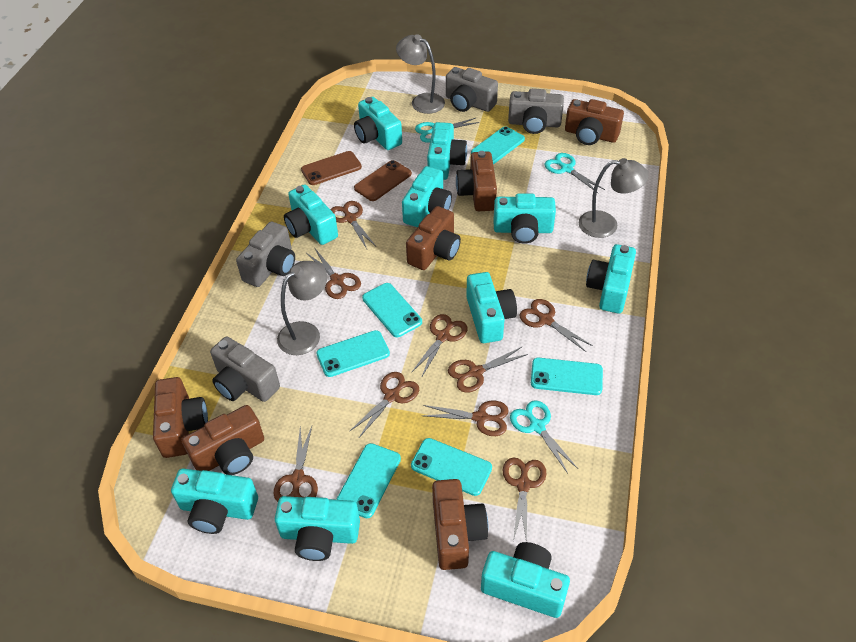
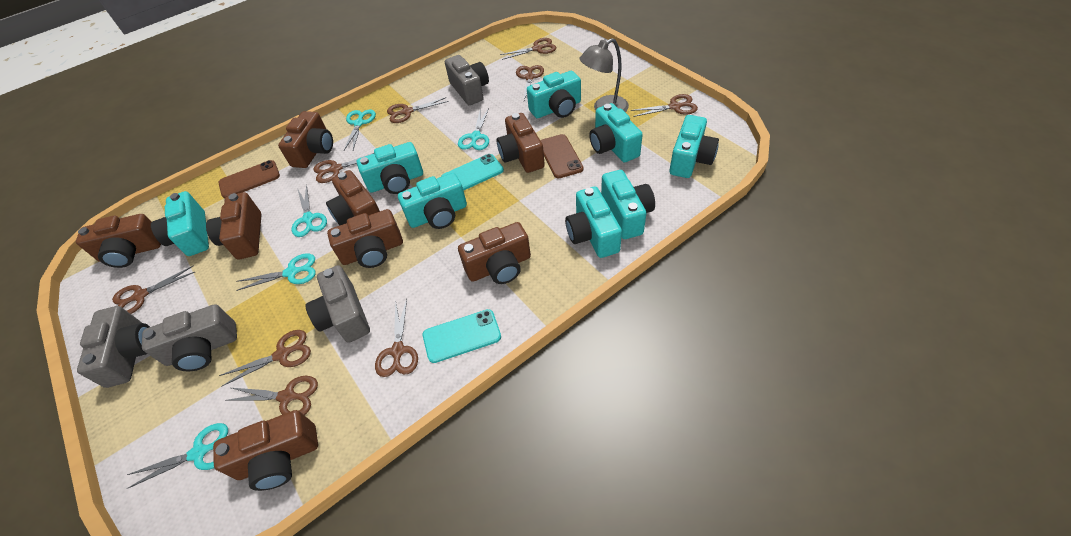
brown camera: [153,377,208,458] [182,405,264,475] [406,206,461,270] [432,479,488,570] [456,151,497,211] [565,99,624,145] = 6 -> [76,214,161,268] [206,192,262,260] [213,410,318,491] [278,111,333,168] [326,170,380,225] [327,209,403,268] [458,222,531,284] [496,113,545,173] = 8
grey lamp: [277,261,327,355] [396,34,445,114] [579,158,649,238] = 3 -> [580,38,629,112] = 1
turquoise camera: [171,468,258,534] [275,496,360,561] [284,184,338,245] [354,97,402,150] [402,166,452,227] [427,122,467,180] [466,272,517,343] [481,542,570,618] [494,193,556,244] [586,244,636,314] = 10 -> [151,191,209,256] [357,142,423,194] [398,173,467,229] [527,71,581,118] [565,186,622,258] [589,103,643,162] [601,170,655,239] [669,115,719,178] = 8
turquoise phone: [316,330,390,377] [336,443,401,518] [362,283,422,337] [411,438,492,496] [471,126,525,164] [531,358,603,395] = 6 -> [423,309,501,363] [441,154,504,191] = 2
turquoise scissors: [415,118,479,143] [510,400,578,474] [545,153,605,193] = 3 -> [127,423,228,489] [236,253,316,291] [292,184,327,237] [344,109,376,150] [458,108,489,150] = 5

